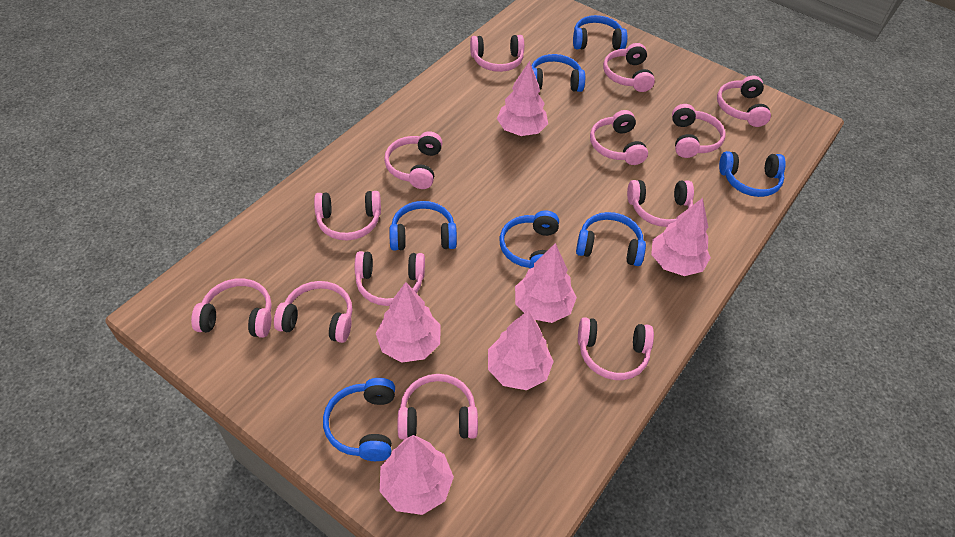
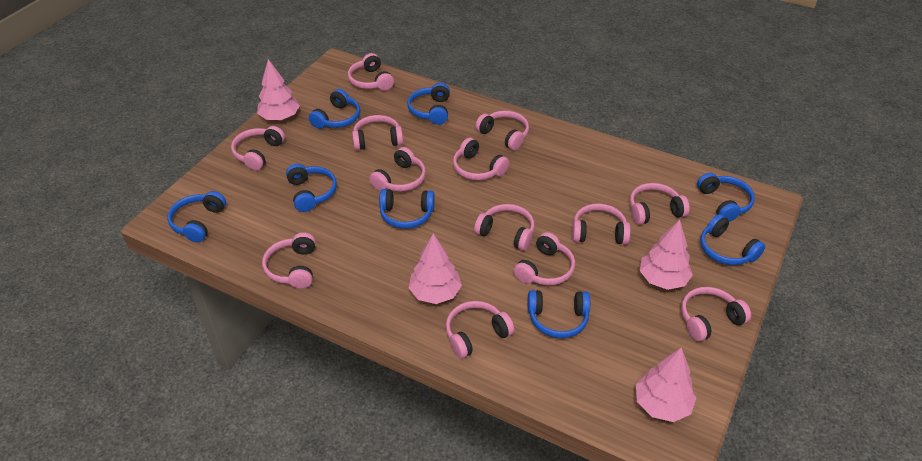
blue headphones: [323,378,395,461] [389,201,457,251] [499,211,559,269] [531,54,585,92] [573,15,627,50] [576,212,646,266] [719,151,786,197] = 7 -> [167,191,226,243] [286,164,337,212] [309,89,360,129] [379,189,435,229] [407,83,450,125] [528,290,590,338] [697,173,755,222] [700,214,765,265] = 8
pink tree: [376,282,441,363] [380,435,454,515] [488,310,554,390] [497,61,548,136] [515,243,577,323] [651,198,711,276] = 6 -> [257,59,300,121] [409,234,462,304] [636,347,696,422] [639,220,693,290] = 4

